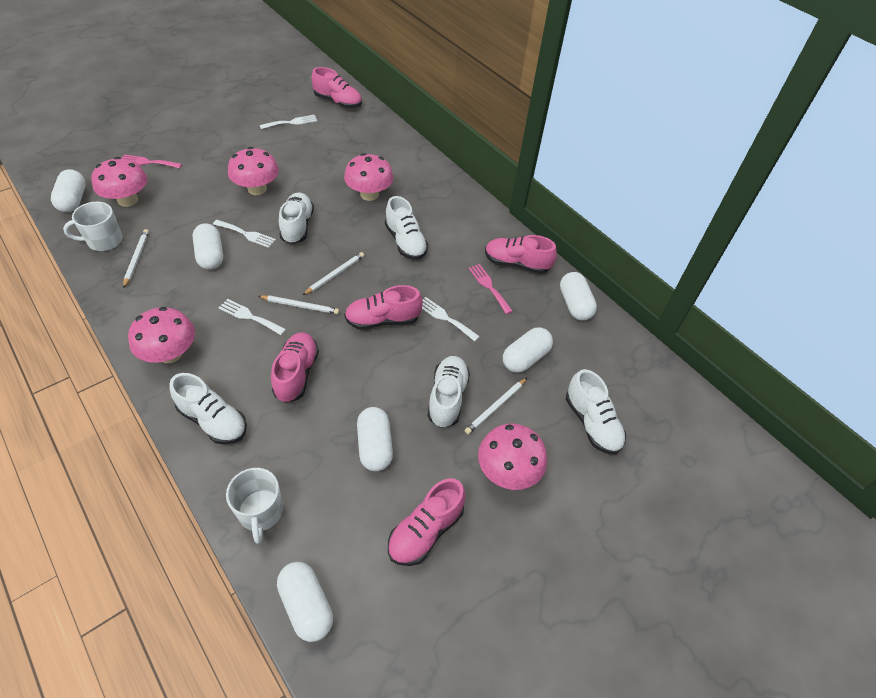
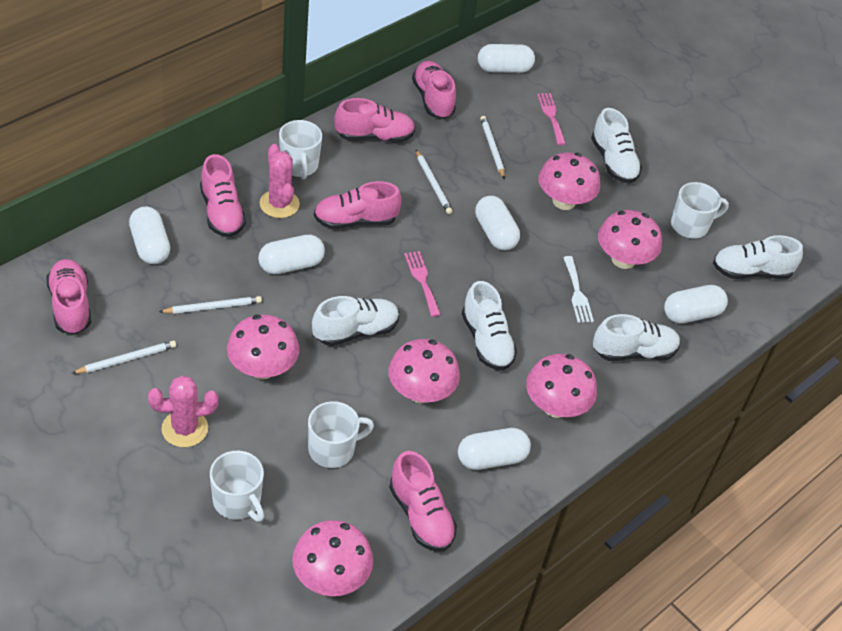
pink cactus: none = 0 -> [148,376,219,447] [260,144,300,218] = 2
pink mushroom: [91,157,147,207] [128,307,195,363] [228,147,279,195] [344,153,394,201] [478,423,547,490] = 5 -> [227,315,299,379] [292,520,373,596] [388,339,460,403] [526,354,597,418] [538,152,600,210] [598,210,662,269] = 6
pink shoe: [271,332,319,403] [312,67,362,108] [344,285,423,330] [388,478,466,566] [485,235,557,274] = 5 -> [46,259,91,334] [200,154,246,237] [314,181,402,229] [334,98,415,143] [389,451,457,552] [412,61,456,119] = 6
white fork: [213,220,276,248] [219,299,286,335] [260,115,317,129] [422,297,480,342] = 4 -> [563,256,594,323] = 1
white mug: [63,202,123,251] [226,468,283,544] = 2 -> [210,451,264,522] [279,120,322,179] [308,401,374,468] [671,182,729,239] = 4

